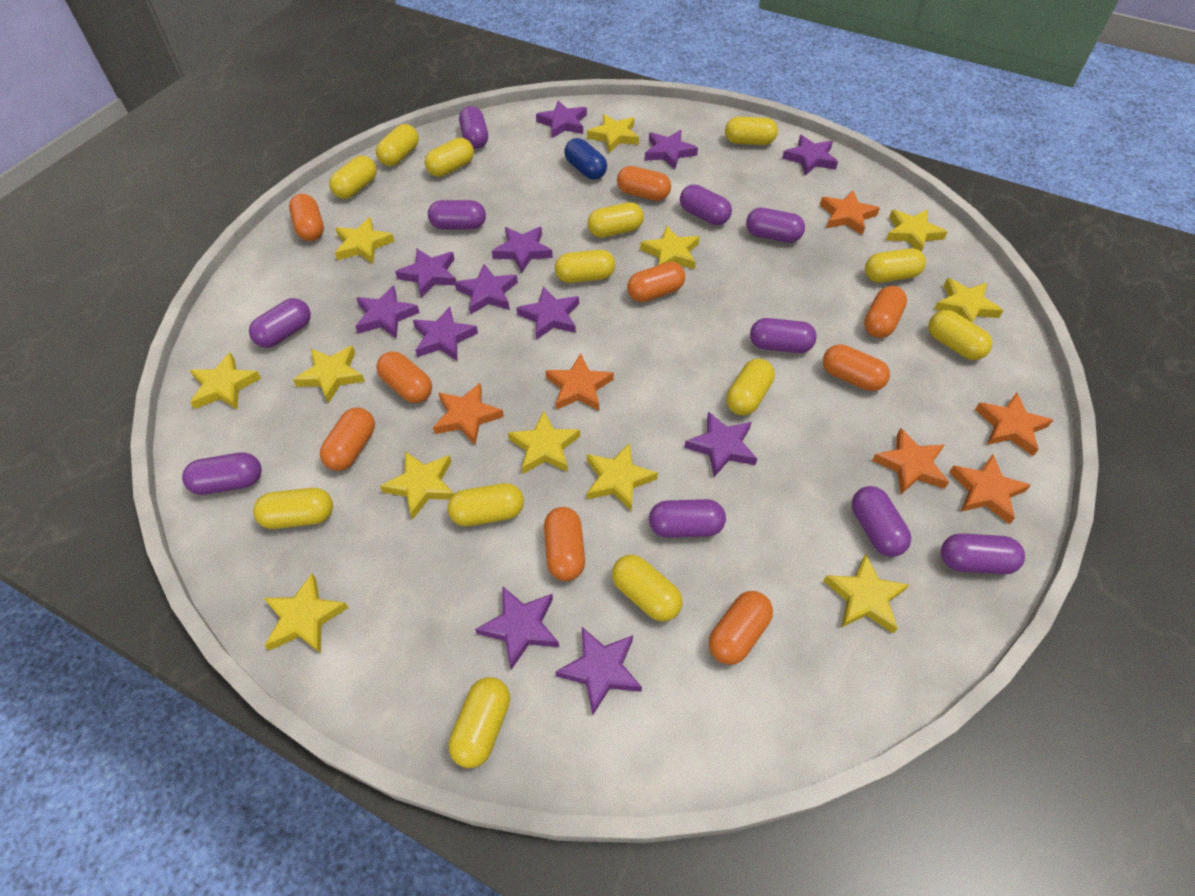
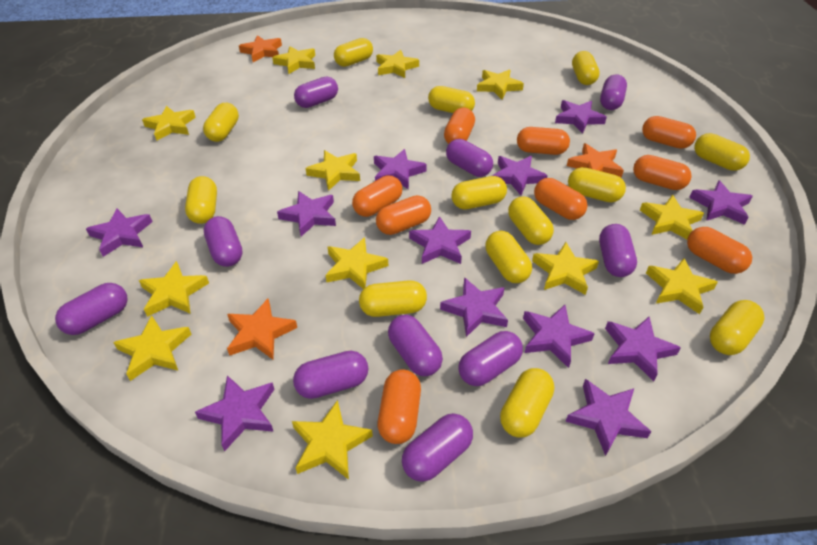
blue capsule: [564,138,607,180] = 1 -> none = 0
orange star: [433,383,504,445] [545,353,614,411] [820,190,880,235] [872,428,949,494] [949,454,1031,524] [975,392,1053,456] = 6 -> [227,299,297,359] [239,35,282,62] [567,143,624,178] = 3

